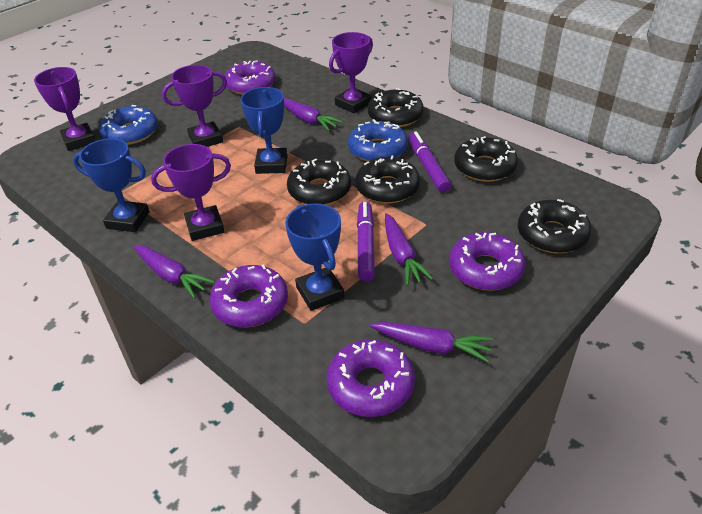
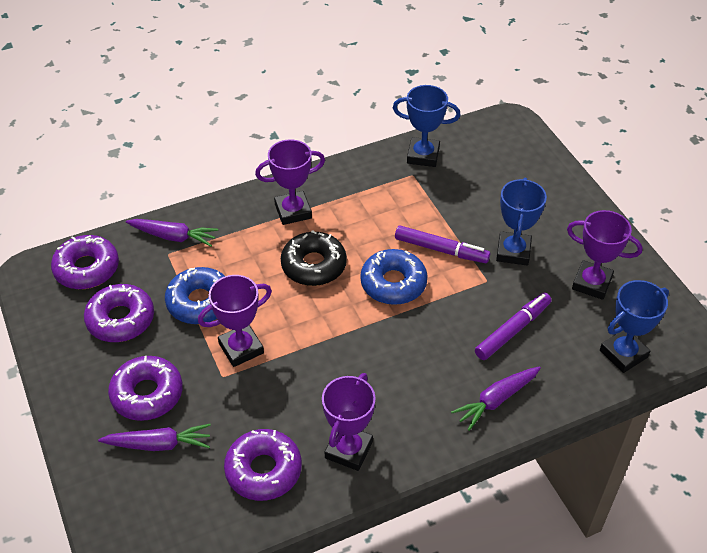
black donut: [287,159,351,205] [355,156,420,204] [368,88,424,127] [454,136,518,182] [518,199,592,253] = 5 -> [281,230,347,286] = 1
purple carrot: [133,245,215,299] [284,98,343,131] [370,322,493,362] [385,213,433,286] = 4 -> [98,424,211,451] [126,219,218,247] [451,366,541,431] = 3

